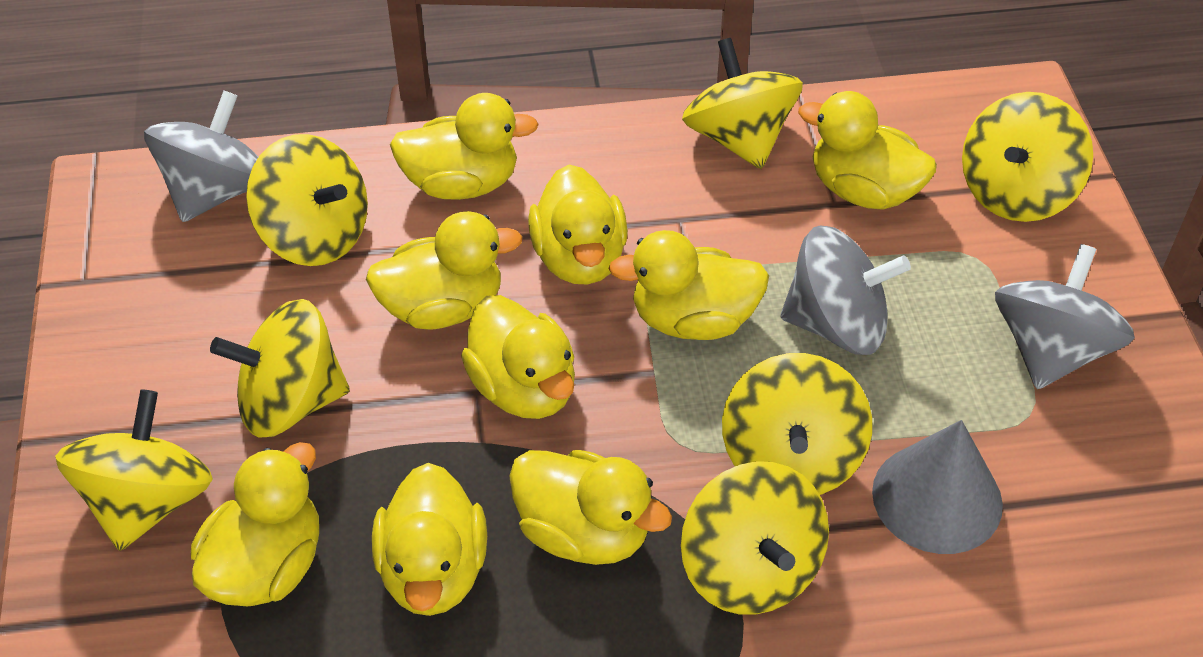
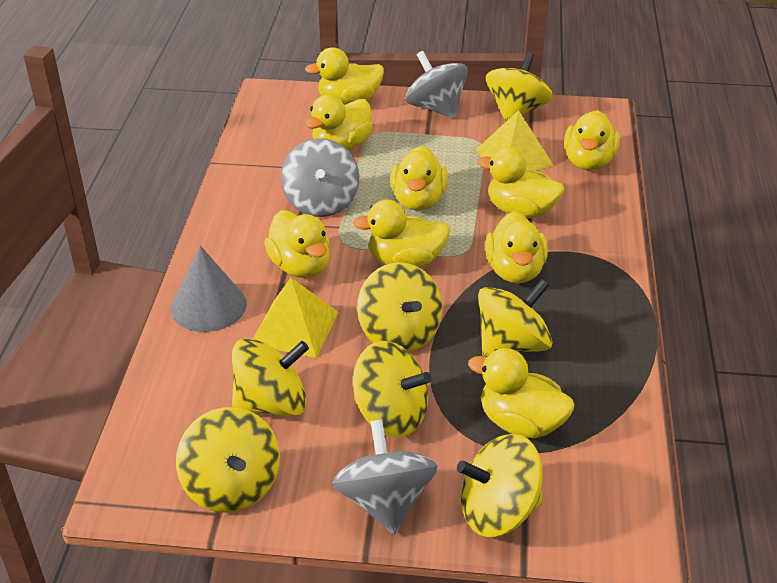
yellow pyramid: none = 0 -> [253,277,338,358] [476,110,554,171] = 2

